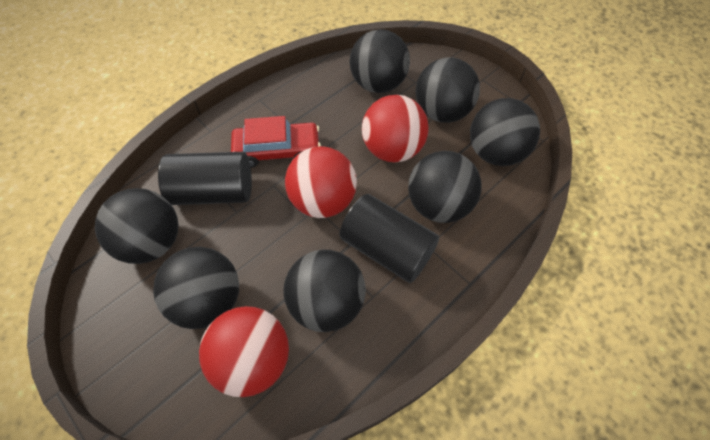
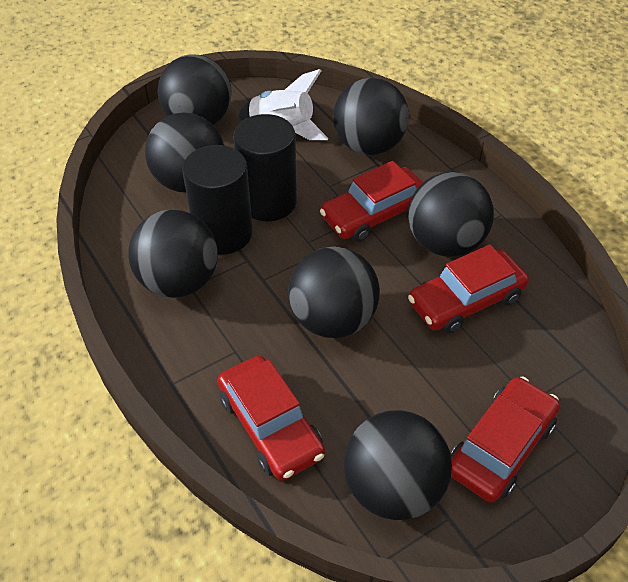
red ball: [199,306,289,397] [285,146,357,218] [362,95,429,163] = 3 -> none = 0
red car: [231,116,321,168] = 1 -> [218,356,325,481] [320,161,423,242] [408,245,529,333] [451,377,560,502] = 4
white rocket: none = 0 -> [238,69,329,140] = 1

